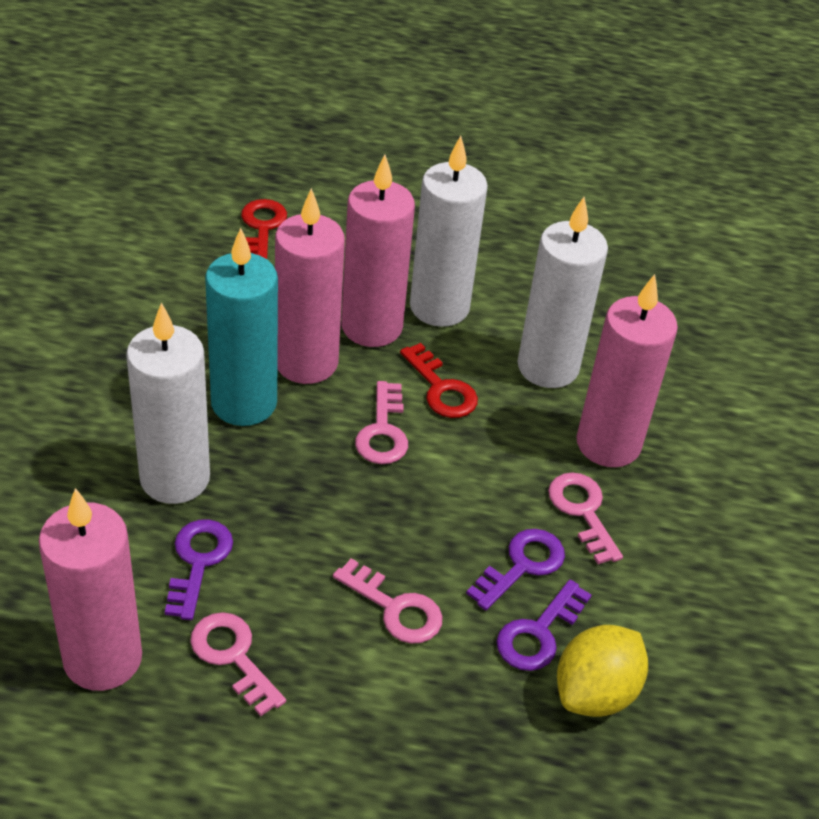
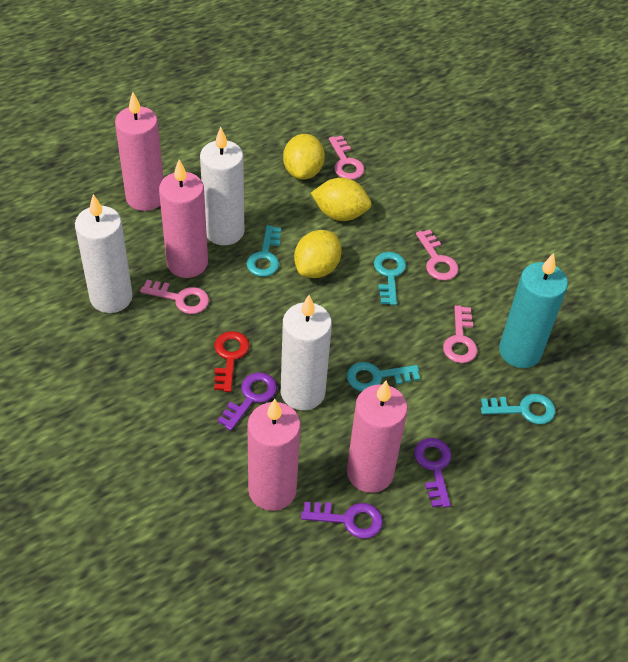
red key: [241,199,287,259] [400,343,478,418] = 2 -> [214,331,250,392] = 1
turquoise key: none = 0 -> [246,225,281,277] [347,362,420,391] [374,252,406,305] [481,394,556,424] = 4
yellow lemon: [557,625,648,717] = 1 -> [283,134,325,180] [294,230,342,278] [311,178,372,221] = 3

